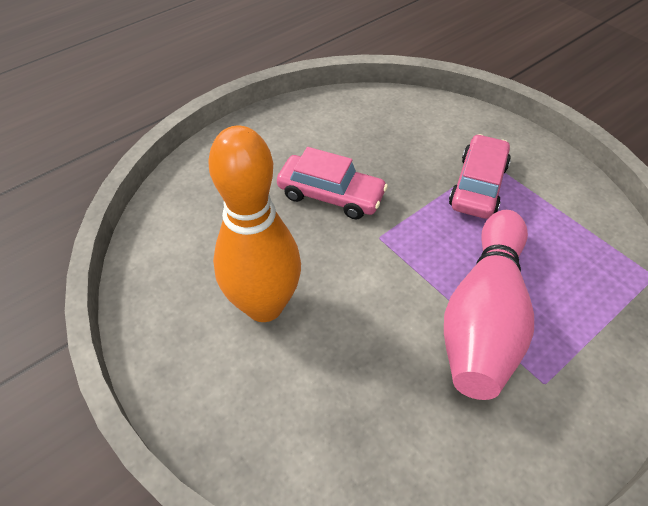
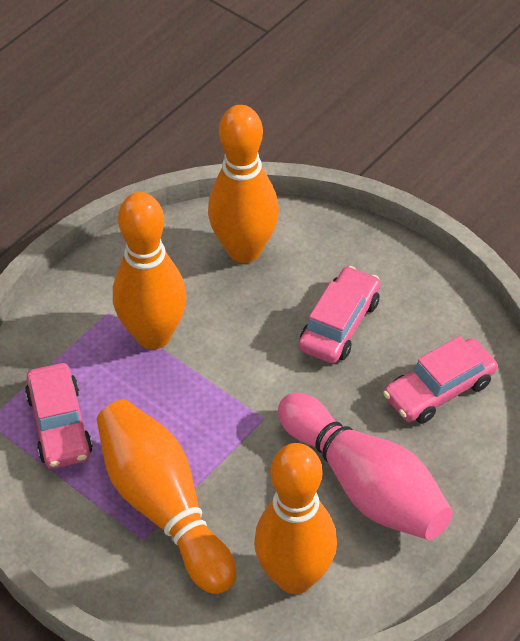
orange bowling pin: [208,126,301,322] = 1 -> [97,400,236,594] [113,192,186,349] [208,105,279,263] [254,443,337,594] = 4
pink car: [277,147,388,219] [449,134,511,219] = 2 -> [25,363,93,469] [299,266,380,363] [383,336,497,424] = 3

